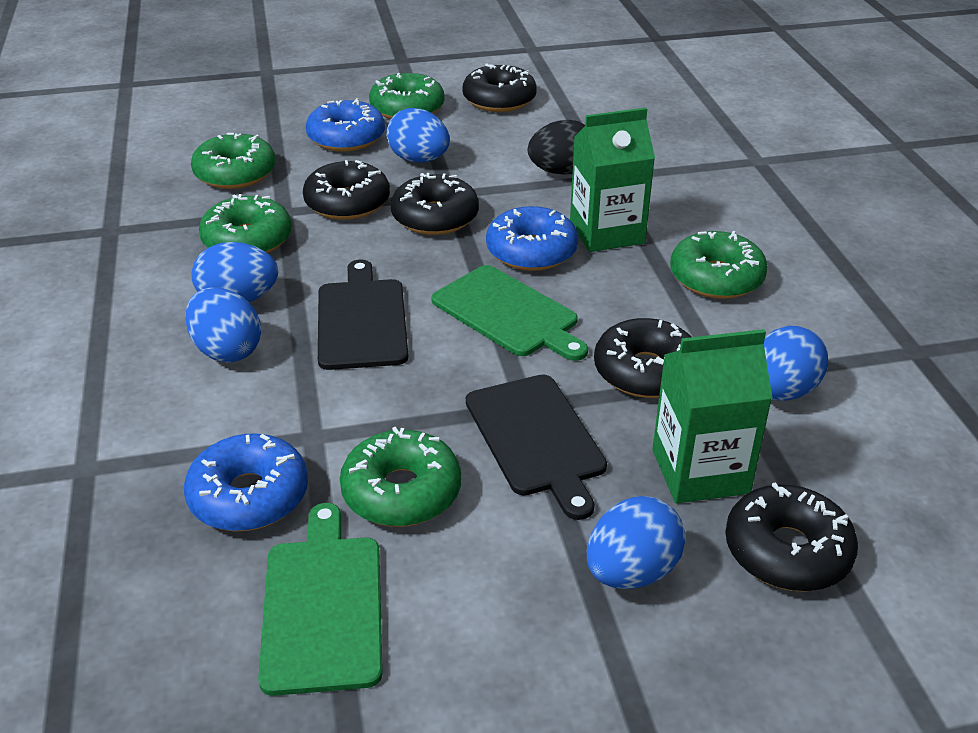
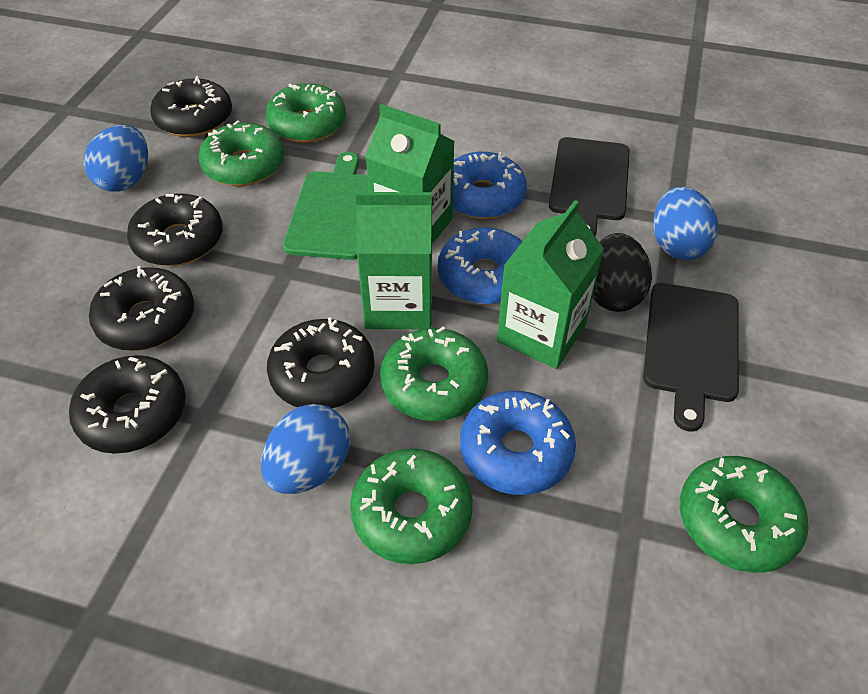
blue egg: [185,287,261,363] [191,242,278,302] [386,108,450,162] [587,496,686,589] [764,326,828,401] = 5 -> [84,125,148,192] [261,404,350,494] [654,187,718,260] = 3
green carton: [570,108,655,252] [652,329,772,503] = 2 -> [355,192,432,329] [365,104,455,244] [497,200,604,369] = 3
green cutting board: [258,503,383,696] [431,265,588,361] = 2 -> [283,152,369,260] = 1

